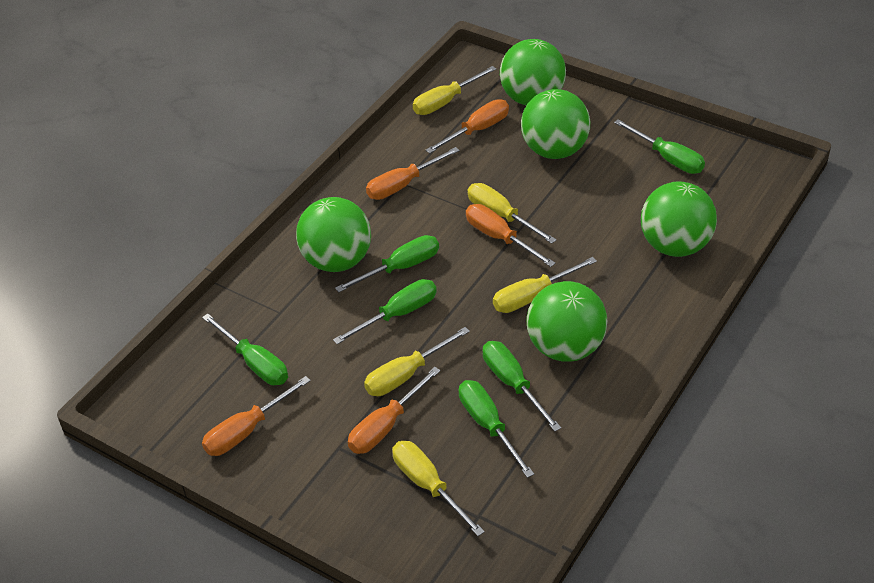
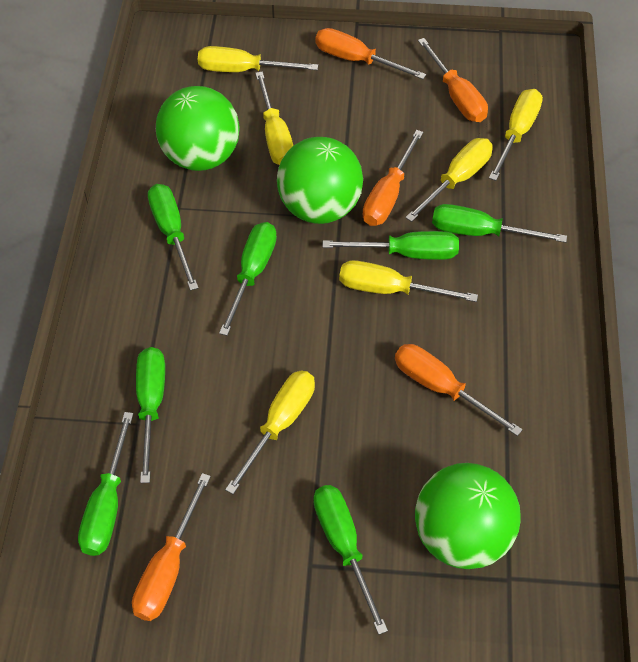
green ball: [296,197,371,272] [500,39,566,105] [521,89,590,159] [527,281,607,362] [641,181,717,257] = 5 -> [156,86,240,171] [277,137,363,224] [415,463,521,569] = 3
green screwdriver: [202,314,288,385] [333,279,437,344] [335,235,439,292] [459,380,534,478] [483,341,561,432] [614,119,705,174] = 6 -> [78,412,133,556] [136,347,165,483] [148,184,198,291] [219,222,277,336] [313,485,388,635] [323,231,459,260] [432,204,567,243] = 7
yellow screwdriver: [364,327,470,396] [392,441,485,536] [413,66,496,115] [468,183,557,244] [493,257,597,313] = 5 -> [198,46,318,72] [225,371,315,494] [255,72,293,165] [339,260,478,302] [405,138,493,222] [489,89,543,181] = 6

